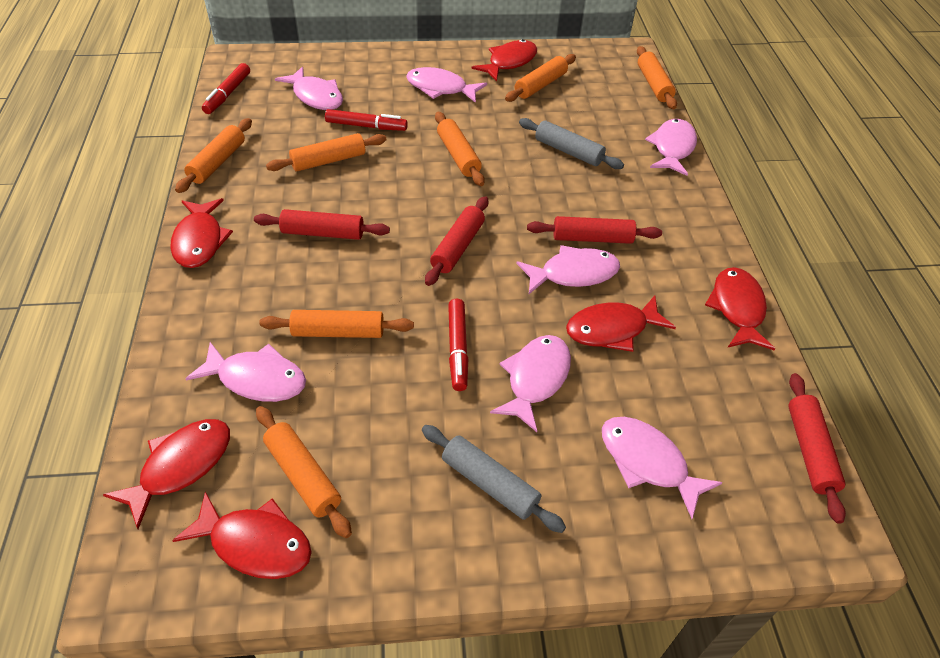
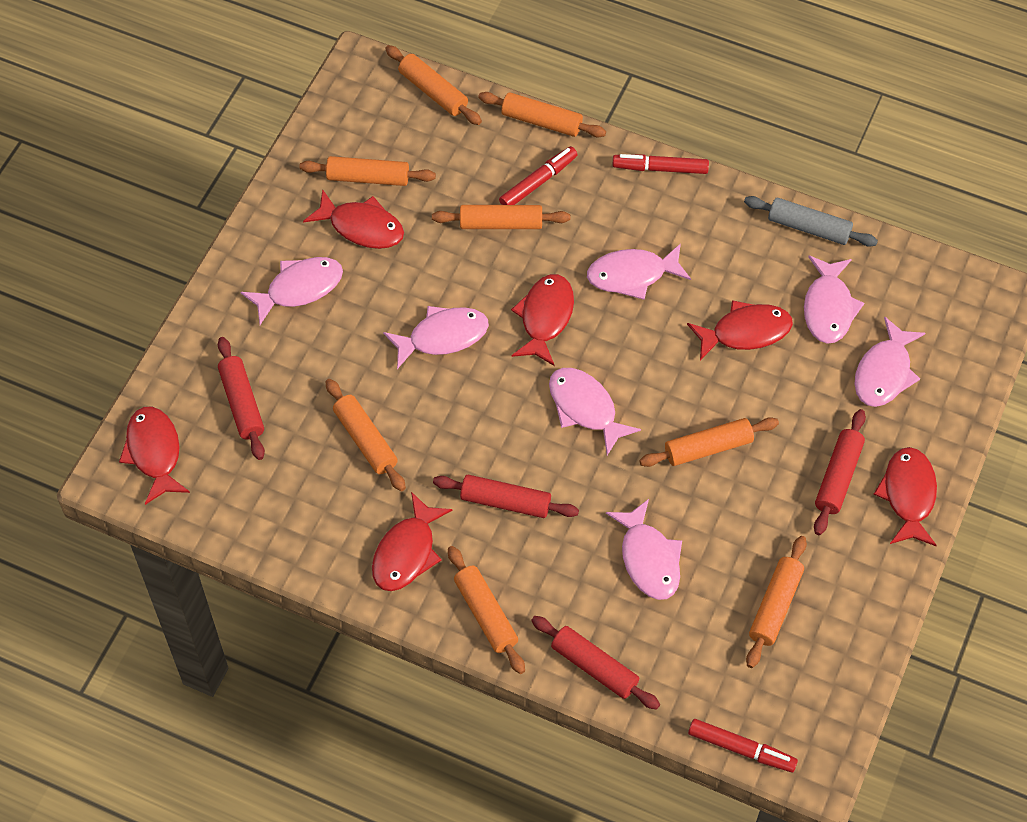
grey rolling pin: [422,425,566,533] [519,118,624,169] = 2 -> [744,196,878,247] = 1
orange rolling pin: [175,118,252,193] [256,406,352,538] [259,310,414,338] [266,133,386,171] [435,112,485,186] [505,54,576,102] [637,46,677,109] = 7 -> [299,156,436,186] [326,379,406,491] [385,45,482,125] [432,205,570,229] [448,546,525,674] [478,92,606,137] [639,417,779,467] [746,536,807,668] = 8

